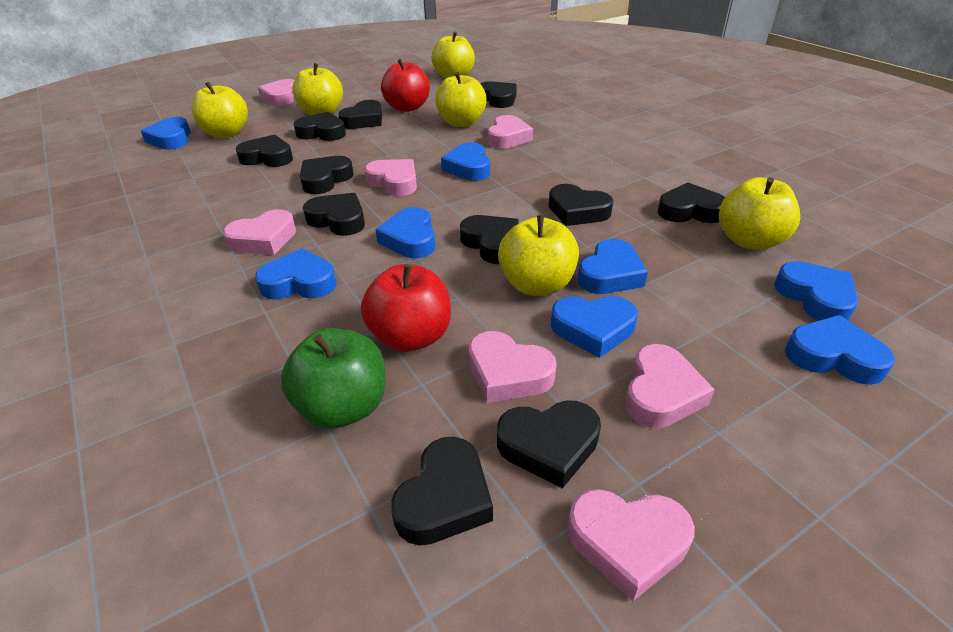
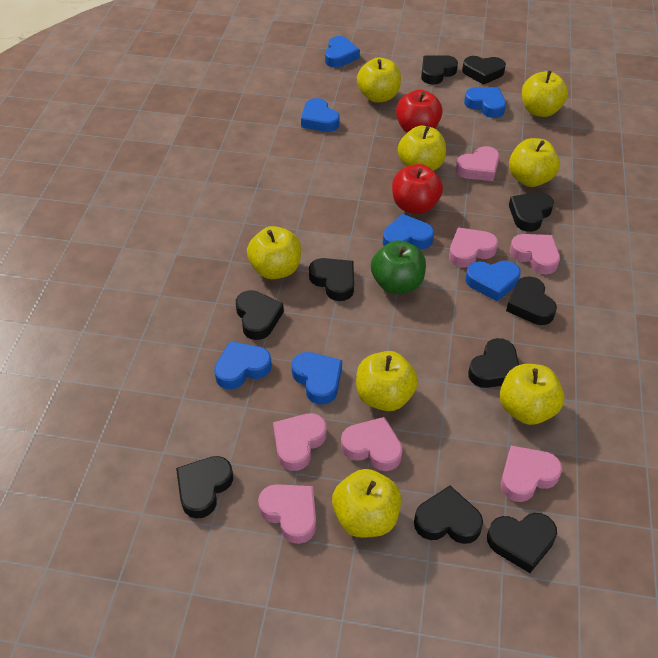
black heart: [235,135,293,167] [293,112,346,141] [300,156,354,194] [303,193,365,236] [338,100,382,129] [391,437,493,546] [460,215,519,264] [480,81,517,108] [497,400,601,488] [549,184,613,226] [658,183,725,223] = 11 -> [176,456,233,518] [236,290,284,340] [309,258,354,301] [414,486,483,544] [421,55,458,85] [462,56,506,85] [468,338,519,388] [487,513,557,573] [506,276,557,325] [509,192,554,232] = 10
blue heart: [141,117,191,150] [255,248,336,299] [375,207,435,258] [441,143,490,181] [551,296,638,358] [577,239,648,294] [774,261,858,321] [785,315,895,385] = 8 -> [214,341,272,389] [292,352,342,404] [301,98,339,132] [325,36,360,67] [383,214,434,249] [464,87,506,118] [465,260,520,301] = 7
yellow apple: [191,82,248,138] [293,63,343,115] [432,31,475,78] [436,72,487,127] [498,215,579,296] [719,177,800,250] = 6 -> [247,226,301,279] [332,469,401,538] [356,351,418,411] [357,57,401,103] [398,126,446,171] [499,364,564,425] [509,138,560,187] [522,71,568,117] = 8

